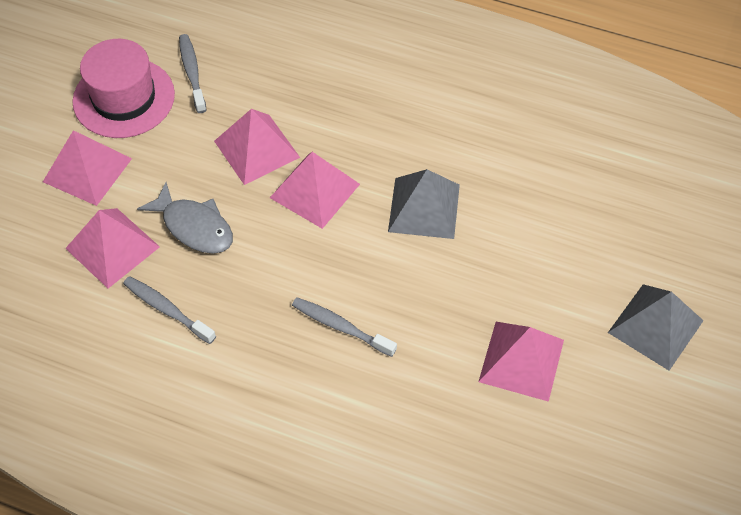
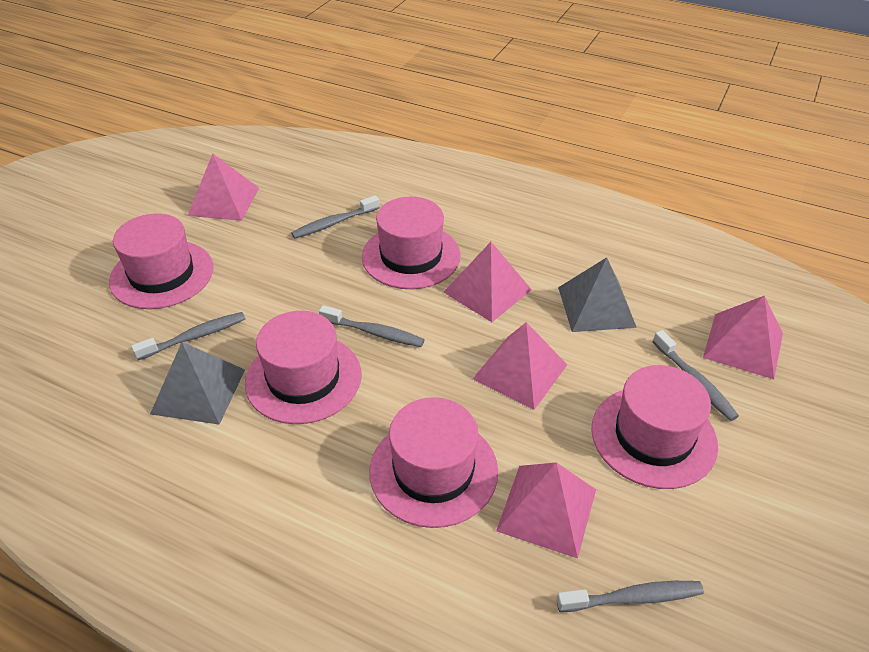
grey fish: [137,182,233,254] = 1 -> none = 0
grey toothbrush: [123,276,216,344] [179,34,206,113] [292,297,397,357] = 3 -> [131,312,246,360] [291,195,380,239] [319,305,425,347] [556,581,704,612] [653,330,739,421] = 5
pink hat: [73,39,175,138] = 1 -> [109,213,214,309] [245,311,361,424] [362,197,461,289] [369,397,498,528] [591,365,718,489] = 5

